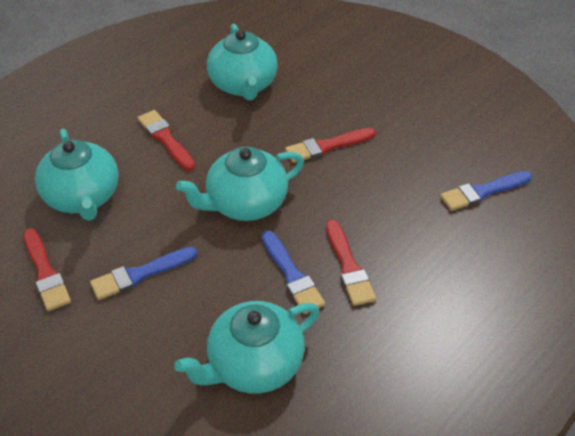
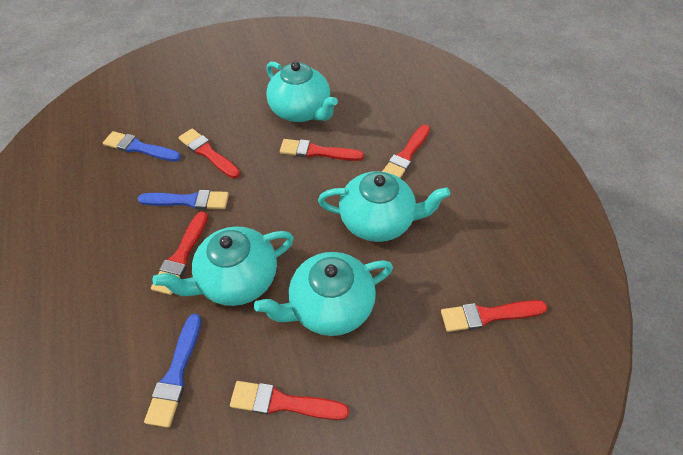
red brush: [24,228,71,311] [138,110,195,171] [285,128,376,163] [326,220,376,306] = 4 -> [151,211,208,295] [178,128,240,178] [230,381,349,420] [280,139,364,161] [382,125,430,178] [441,300,548,332] = 6

